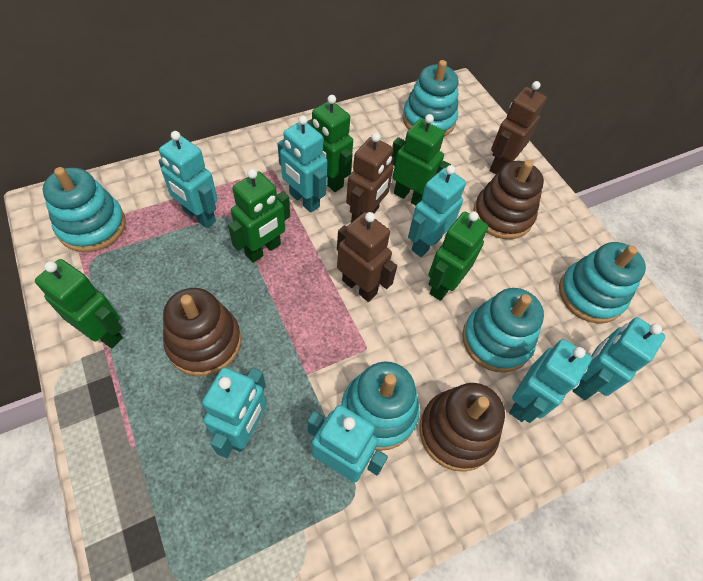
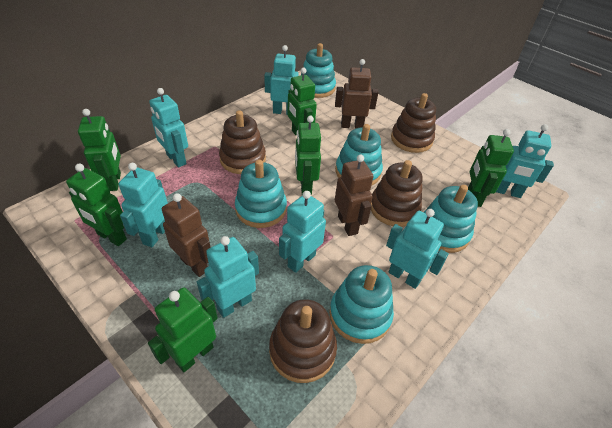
brown stacking toy: [163,288,241,376] [419,383,505,472] [473,160,544,239] = 3 -> [219,110,266,174] [269,299,337,383] [371,160,423,227] [391,93,436,153] = 4
green robot: [35,259,123,348] [228,169,290,263] [307,95,353,192] [392,114,451,205] [428,211,488,301] = 5 -> [66,164,127,246] [78,109,121,191] [148,287,218,372] [287,68,317,135] [295,116,321,195] [468,129,514,207] = 6

